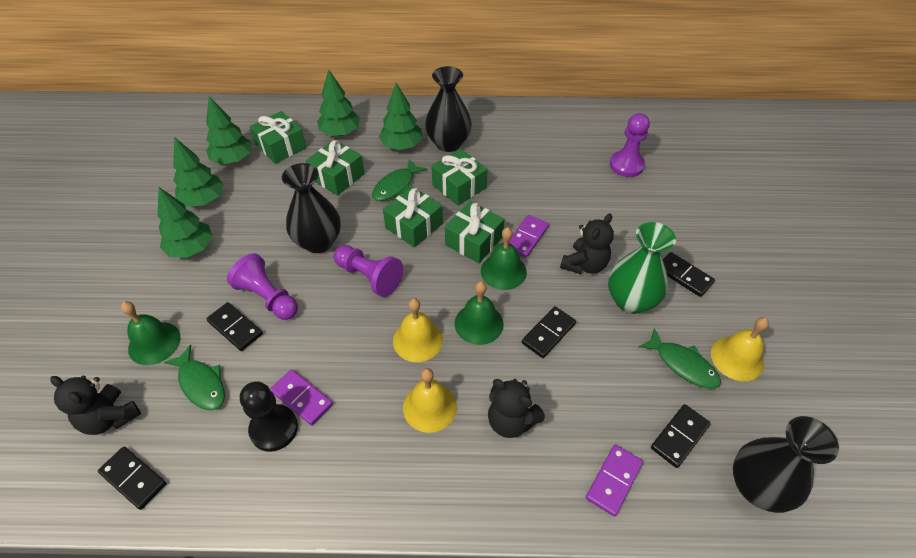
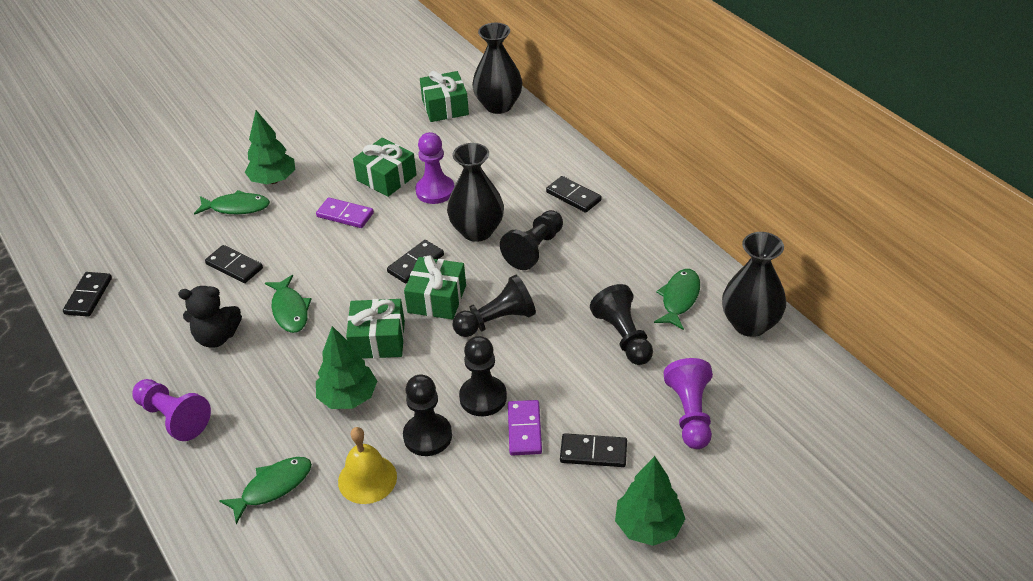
black pawn: [240,381,298,452] = 1 -> [403,374,452,456] [452,275,536,337] [459,336,507,416] [500,210,563,270] [590,284,653,365] = 5
black teddy bear: [50,376,141,435] [488,379,545,438] [560,213,614,274] = 3 -> [178,286,242,348] = 1
green bell: [121,301,181,365] [454,281,504,345] [481,227,527,290] = 3 -> none = 0
green fish: [163,345,225,410] [372,159,427,201] [638,328,721,388] = 3 -> [194,190,270,215] [219,457,312,524] [265,275,312,333] [654,269,700,330] = 4
green gift: [250,111,306,164] [306,140,365,196] [383,186,443,247] [431,149,488,206] [445,201,504,263] = 5 -> [346,299,405,359] [353,138,417,197] [404,255,466,320] [420,71,469,122] = 4
green tree: [158,187,213,258] [173,137,224,207] [206,96,252,164] [317,69,360,136] [379,83,423,150] = 5 -> [245,110,295,184] [316,326,377,409] [615,456,685,546] = 3
green vase: [608,222,676,314] = 1 -> none = 0
purple domino: [270,369,333,425] [509,215,549,258] [586,445,643,516] = 3 -> [316,197,374,228] [508,400,542,455] = 2
yellow bell: [393,298,443,362] [403,368,457,433] [711,317,769,381] = 3 -> [338,427,397,504] = 1

